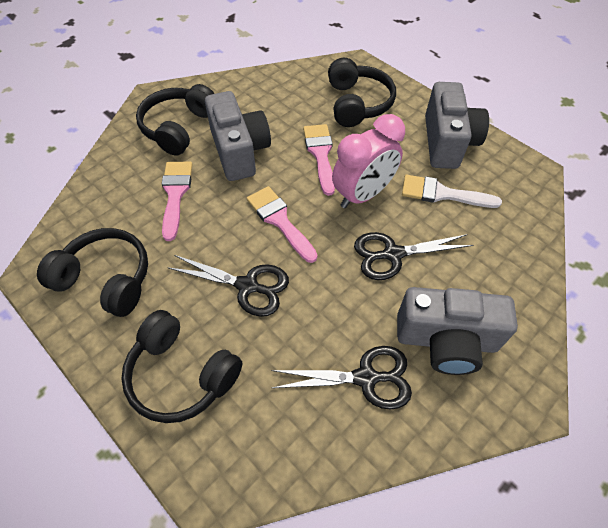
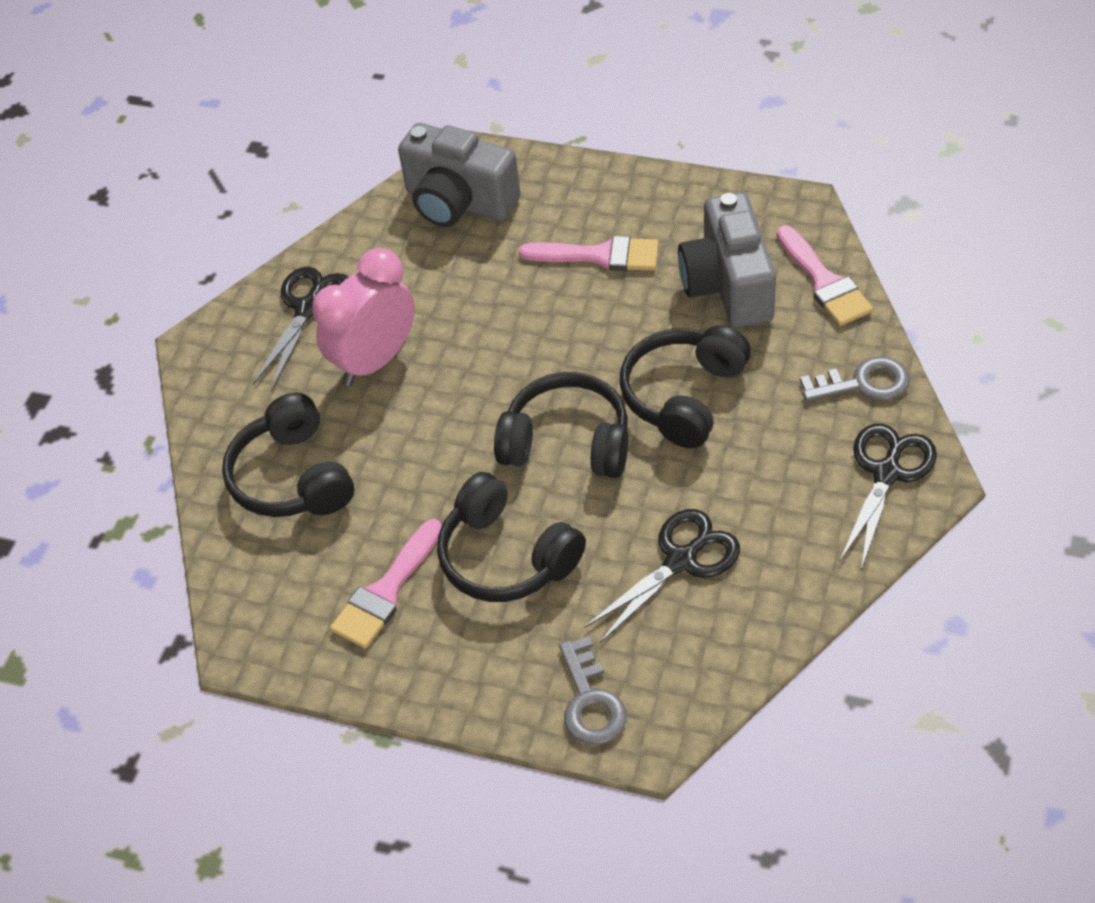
grey camera: [205,91,271,181] [397,287,518,375] [425,82,489,169] = 3 -> [398,123,521,227] [678,192,776,328] = 2
grey key: none = 0 -> [559,636,627,745] [800,356,910,401] = 2
white brush: [402,175,502,208] = 1 -> none = 0

